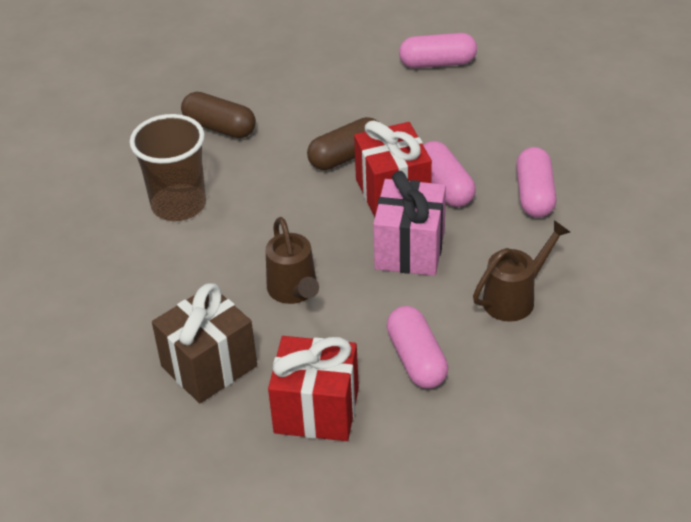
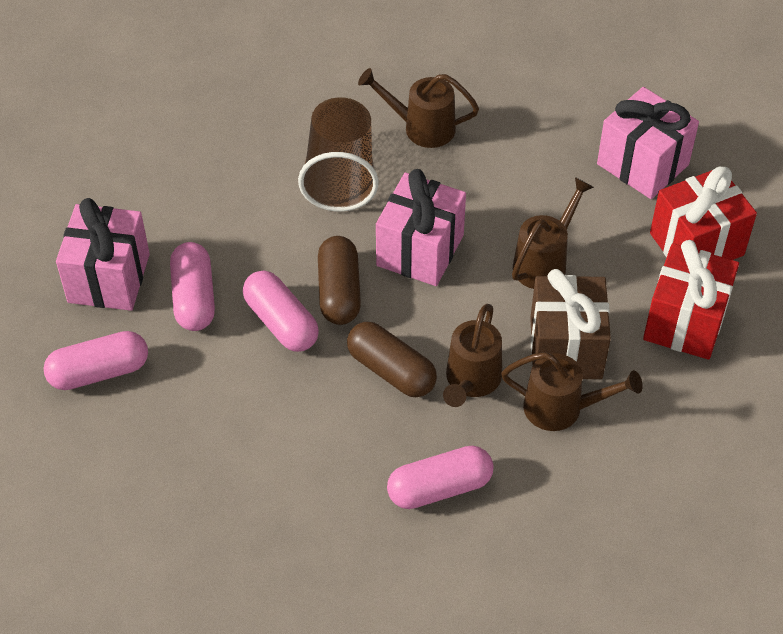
brown watering can: [266,217,319,304] [473,220,570,322] = 2 -> [358,68,479,148] [443,304,502,407] [501,352,643,431] [512,177,594,289] = 4
pink gift: [373,171,446,276] = 1 -> [56,198,150,311] [376,169,466,286] [597,87,699,199] = 3

